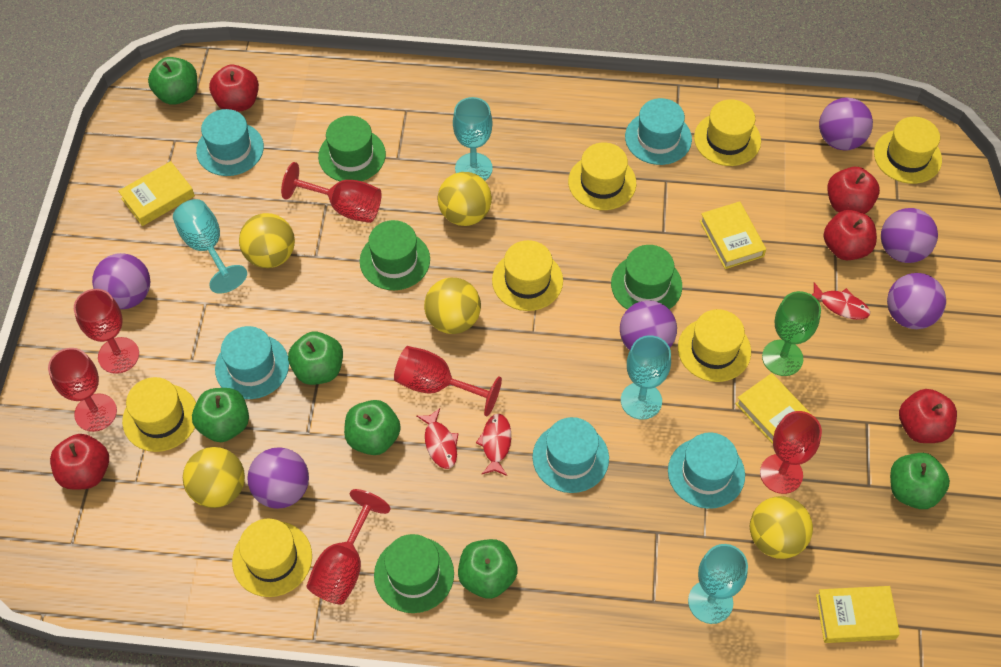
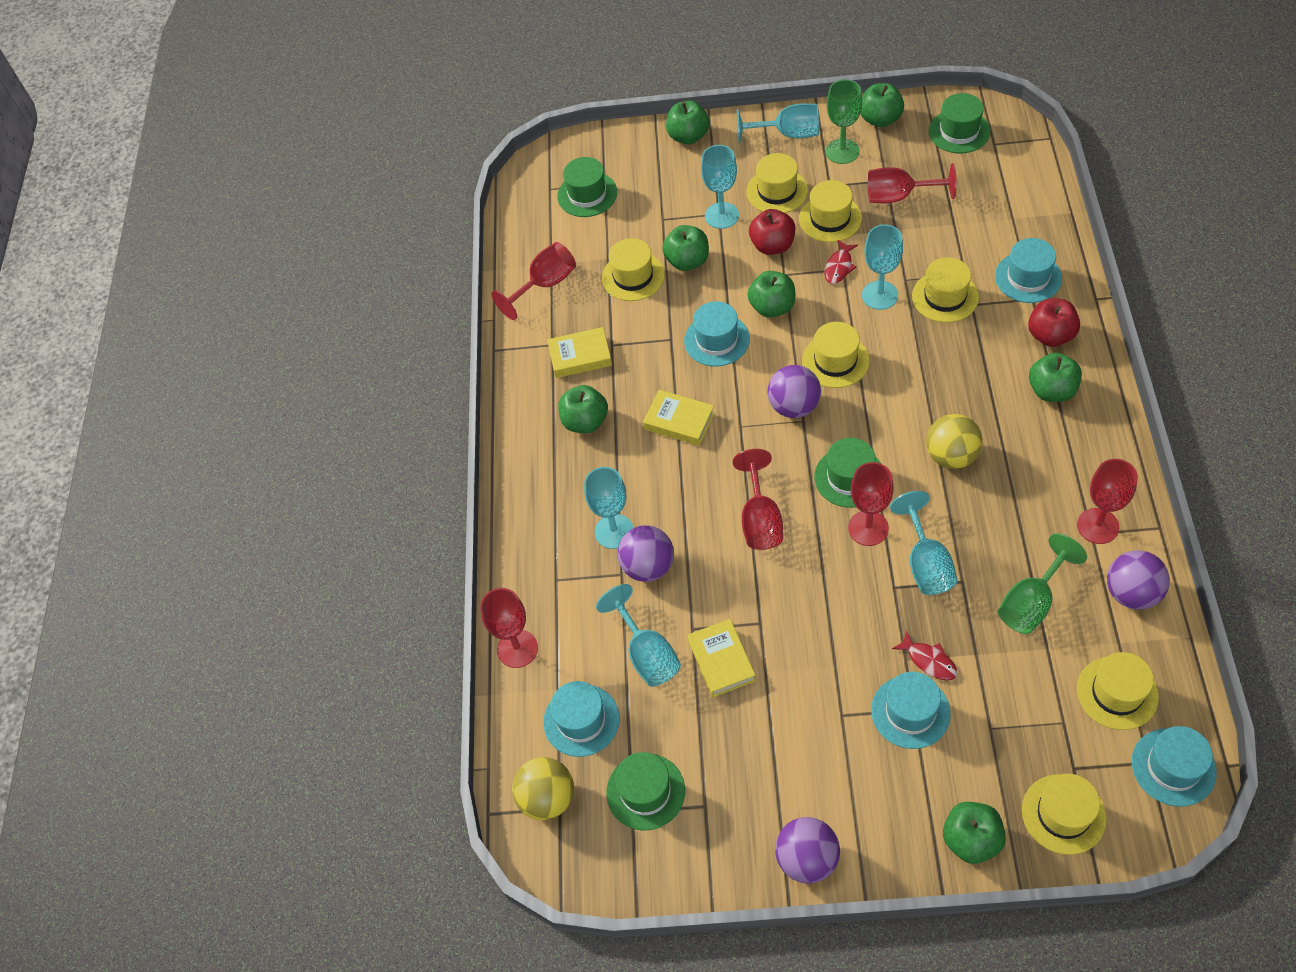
green apple: [148,57,197,105] [192,388,249,442] [288,332,343,385] [344,400,401,455] [458,539,518,599] [890,453,950,509] = 6 -> [558,385,608,433] [662,225,709,271] [666,101,710,144] [747,271,795,318] [860,83,904,127] [943,802,1006,864] [1029,353,1082,402] = 7
green goblet: [762,291,821,376] = 1 -> [826,79,862,164] [998,533,1087,634] = 2
purple ball: [92,253,150,309] [247,447,309,509] [620,300,677,350] [819,98,873,151] [881,208,938,263] [887,273,946,329] = 6 -> [618,525,674,582] [768,365,821,418] [775,817,840,884] [1107,550,1170,610] = 4
red apple: [50,434,109,490] [209,65,259,112] [824,210,877,260] [827,167,880,214] [899,389,957,443] = 5 -> [749,209,795,255] [1028,298,1080,347] = 2
red fish: [416,408,459,469] [476,414,511,476] [812,282,870,320] = 3 -> [824,240,858,284] [892,631,957,681] = 2
turquoise goblet: [173,199,247,294] [453,97,493,181] [621,335,671,420] [688,544,748,624] = 4 -> [584,467,633,549] [596,584,681,687] [701,145,739,229] [737,103,819,143] [862,224,903,310] [890,491,958,595] = 6
yellow ball: [183,447,245,508] [239,213,295,268] [424,278,481,334] [438,172,492,226] [750,496,813,559] = 5 -> [512,757,574,820] [926,414,983,469] = 2
yellow book: [118,161,195,226] [700,201,766,269] [736,373,812,444] [816,586,900,643] = 4 -> [547,327,612,378] [643,390,715,446] [688,619,756,697] = 3

